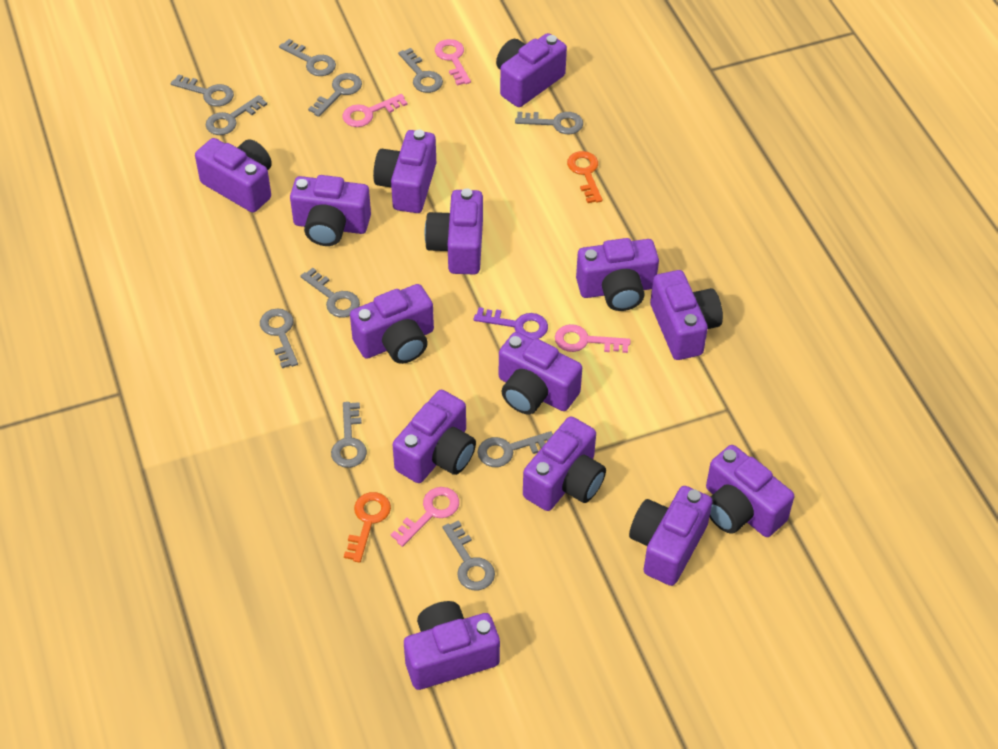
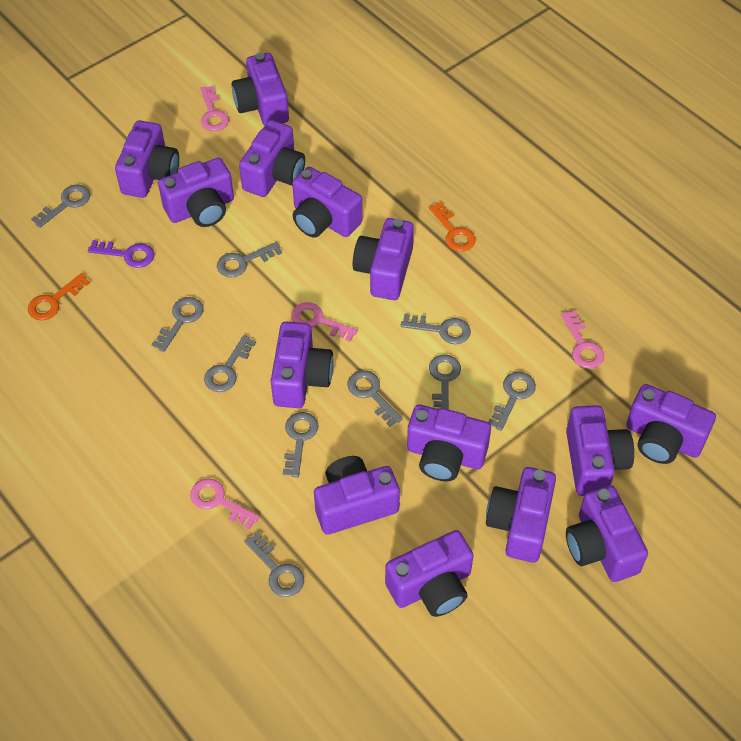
grey key: [171,74,234,107] [206,95,267,135] [260,309,298,368] [279,39,336,76] [301,268,360,318] [308,73,362,117] [331,402,367,468] [398,48,443,93] [443,520,495,590] [478,431,553,467] [515,112,583,134] = 11 -> [31,184,90,228] [152,297,204,352] [204,335,256,392] [217,242,282,278] [244,532,304,597] [283,412,319,477] [348,370,403,427] [401,314,471,344] [429,354,461,410] [488,372,536,431] = 10

